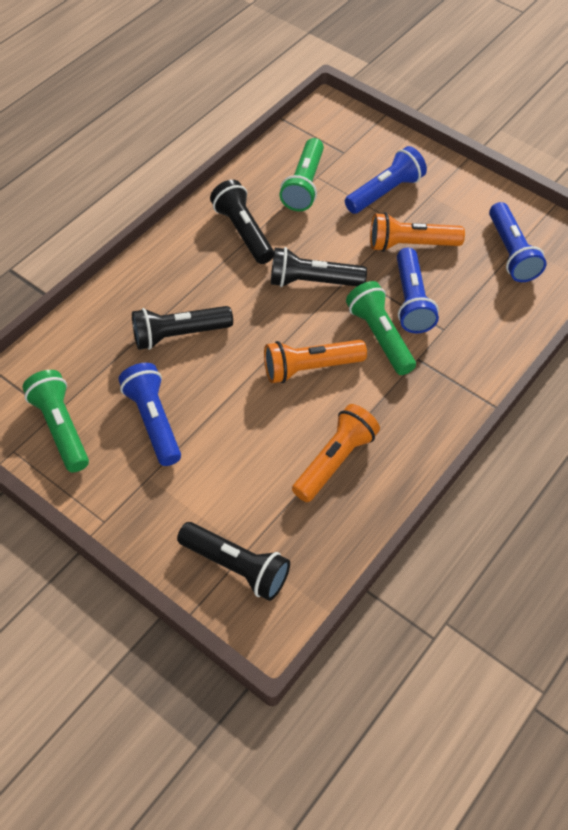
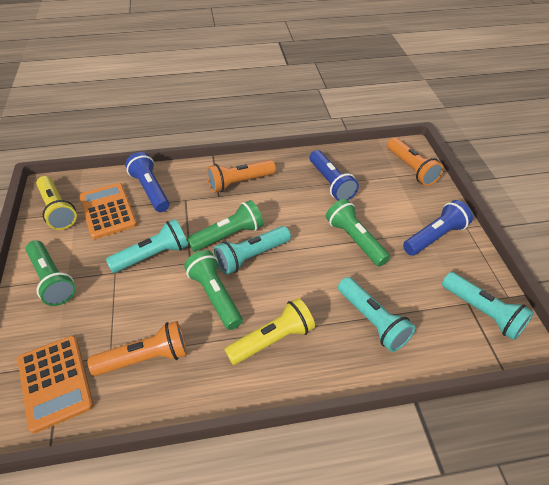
black flashlight: [132,306,233,350] [177,522,290,601] [210,180,274,264] [271,247,367,287] = 4 -> none = 0
blue flashlight: [119,363,181,466] [345,146,427,214] [397,248,439,333] [489,202,547,282] = 4 -> [125,152,169,212] [310,150,359,201] [403,200,473,256] = 3
green flashlight: [23,370,89,473] [279,138,324,211] [346,281,416,375] = 3 -> [26,240,76,306] [184,250,243,330] [187,200,263,252] [326,199,390,267] = 4
orange calculator: none = 0 -> [18,336,94,433] [79,183,137,239] = 2
turquoise flashlight: none = 0 -> [106,219,188,273] [214,226,291,275] [338,277,415,352] [442,272,534,340] = 4
yellow flashlight: none = 0 -> [36,176,77,230] [224,298,315,365] = 2

